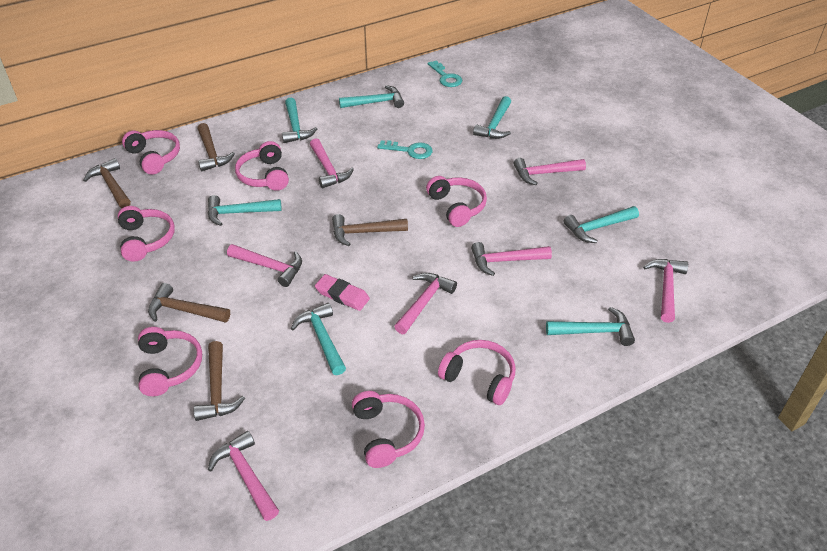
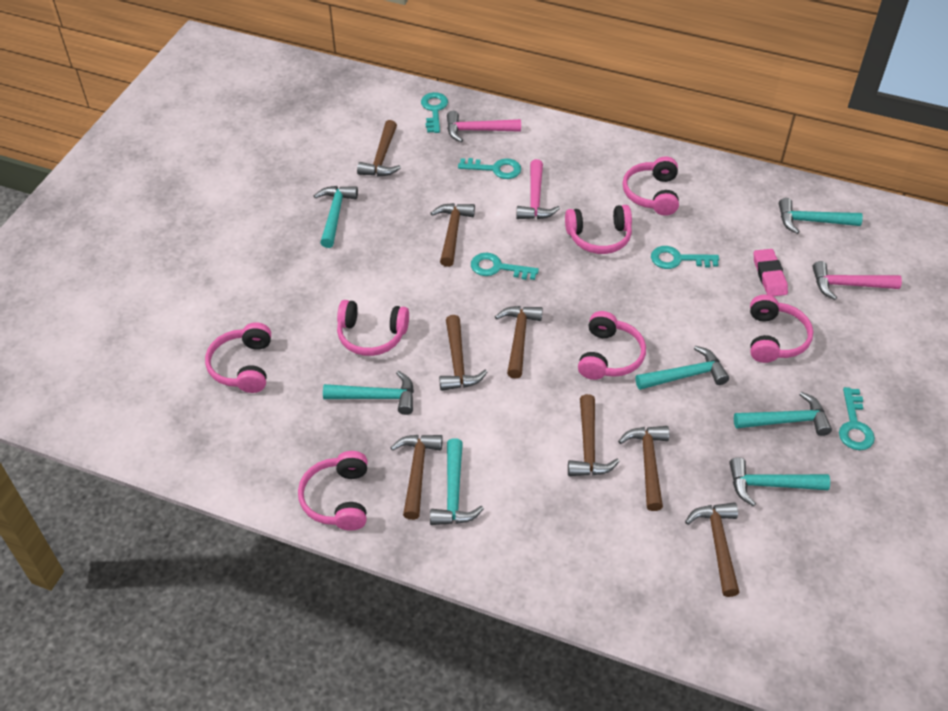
brown hammer: [83,158,131,208] [148,283,230,323] [194,341,245,421] [198,123,235,171] [332,214,408,246] = 5 -> [357,120,401,176] [390,435,443,520] [431,203,475,267] [439,315,487,391] [495,306,543,379] [568,394,620,476] [618,426,669,511] [685,502,740,597] = 8
pink hammer: [208,431,279,521] [227,244,302,287] [310,138,354,188] [394,273,457,334] [471,242,552,276] [513,158,586,185] [643,259,688,323] = 7 -> [447,111,521,142] [516,159,560,219] [813,261,902,300] = 3
turquoise key: [377,140,433,159] [428,60,462,87] = 2 -> [421,92,448,133] [458,158,521,179] [471,253,539,280] [651,246,719,269] [839,387,875,450] = 5

